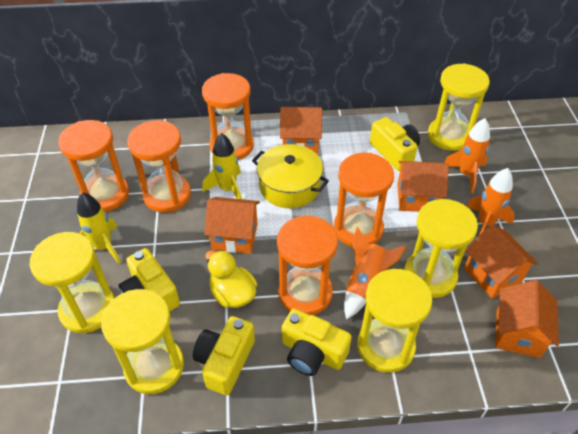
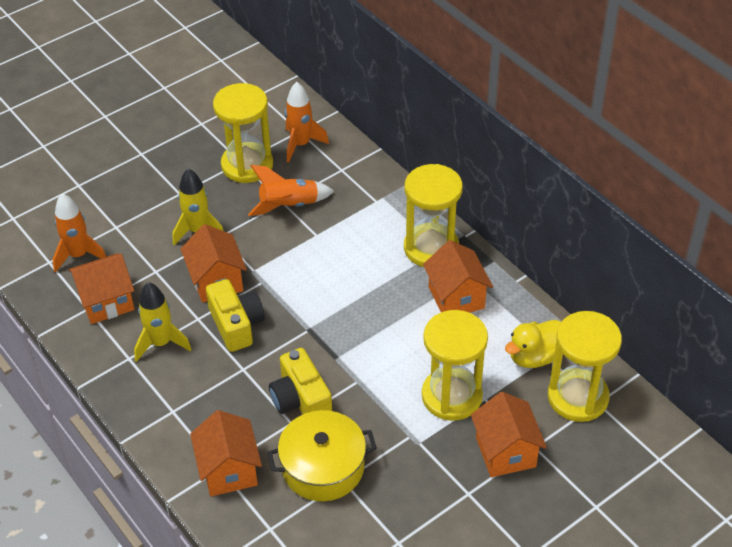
orange hourglass: [58,120,129,212] [127,120,191,213] [202,73,254,160] [277,216,338,315] [334,153,394,247] = 5 -> none = 0
yellow camera: [119,248,180,311] [193,316,255,395] [282,309,352,376] [370,117,420,171] = 4 -> [206,279,265,352] [269,348,332,414] = 2
yellow hourglass: [30,232,115,333] [101,289,184,394] [357,269,432,373] [404,199,478,298] [428,63,490,151] = 5 -> [213,83,273,183] [404,164,463,267] [422,310,488,421] [548,311,622,422] = 4

